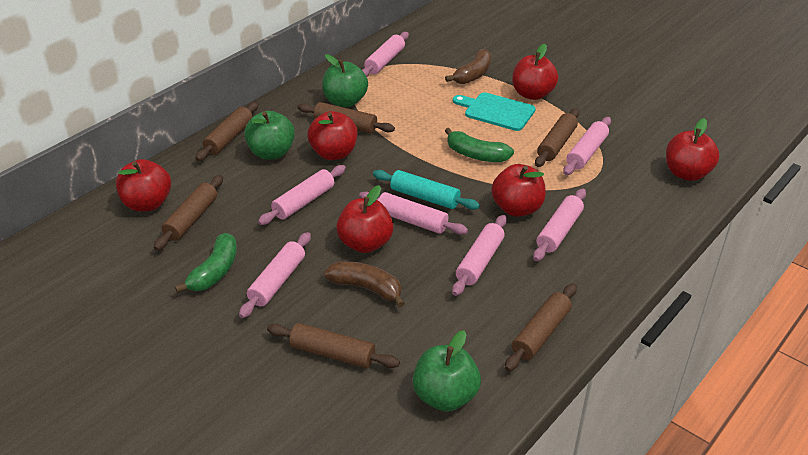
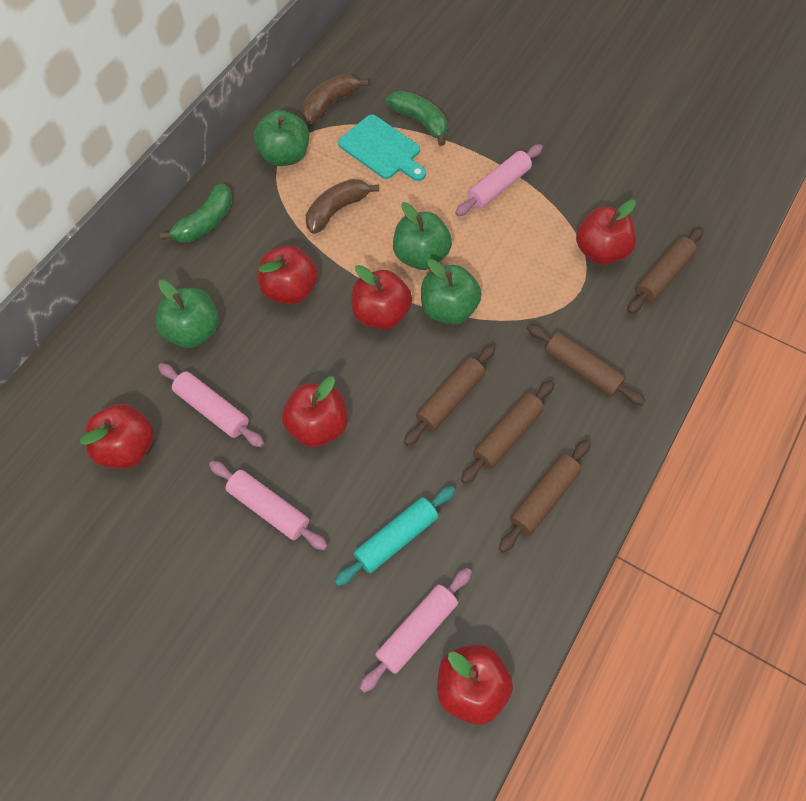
brown rolling pin: [154,175,223,250] [195,102,258,161] [267,323,400,368] [297,102,395,133] [505,283,577,371] [535,108,579,167] = 6 -> [404,344,496,446] [461,380,554,484] [499,439,591,553] [527,324,645,406] [627,227,704,314] = 5
green apple: [244,111,295,160] [322,54,368,107] [412,330,481,412] = 3 -> [155,280,219,348] [254,110,309,166] [393,202,452,270] [421,259,482,325] = 4
pink rolling pin: [239,232,311,318] [258,165,346,225] [359,192,468,235] [362,32,409,77] [452,215,507,296] [533,189,586,261] [563,117,611,175] = 7 -> [158,363,264,447] [209,461,328,550] [360,568,472,693] [455,144,543,216] = 4

